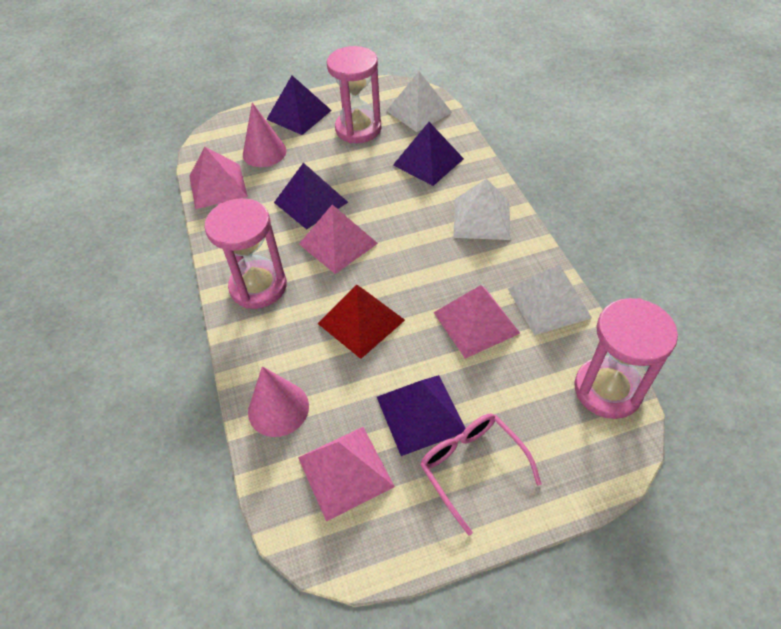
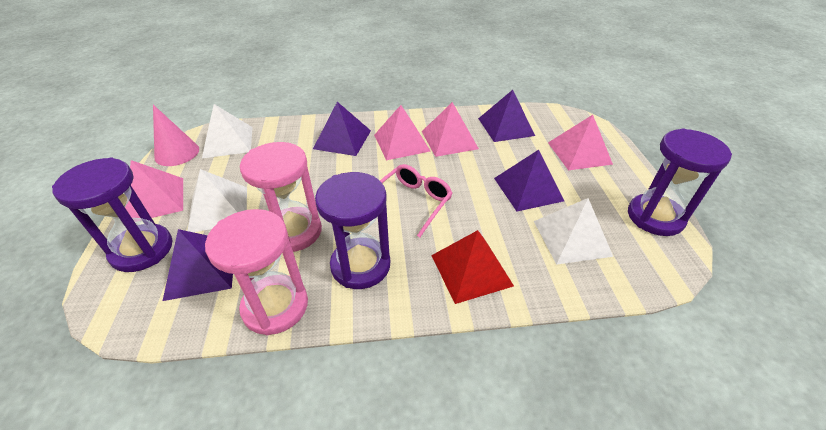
pink cone: [243,103,287,167] [248,366,309,437] = 2 -> [153,105,199,166] = 1
pink hourglass: [204,198,287,309] [327,46,381,143] [575,298,678,419] = 3 -> [205,209,308,335] [240,142,322,252] = 2
purple hourglass: none = 0 -> [52,158,172,272] [315,172,390,289] [628,128,732,236] = 3

